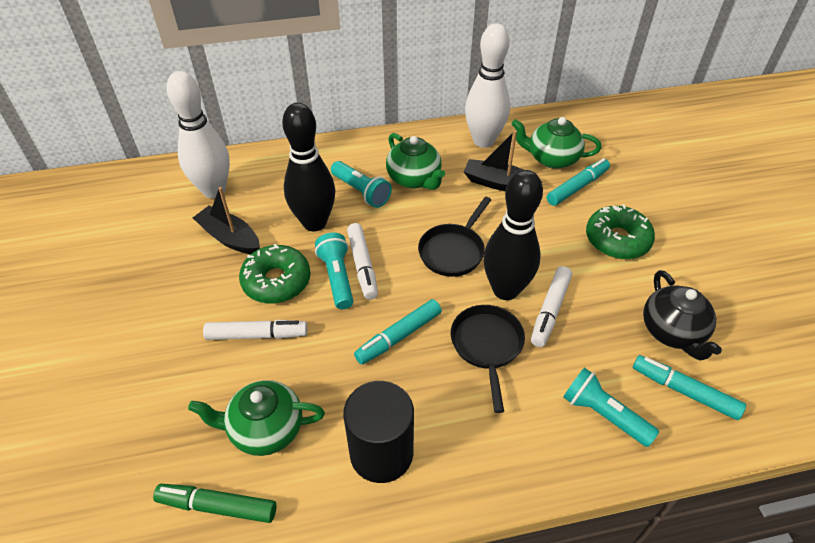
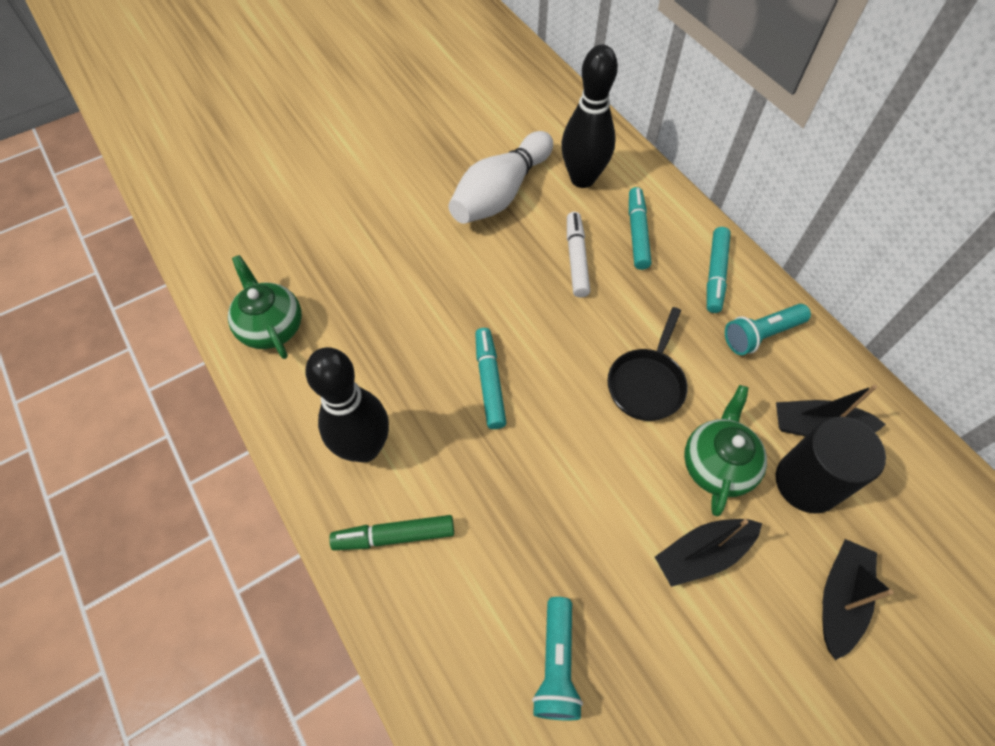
black boat: [193,187,260,254] [464,130,542,191] = 2 -> [655,519,762,587] [776,385,886,436] [822,539,893,660] = 3
black pan: [418,197,491,277] [451,305,525,413] = 2 -> [607,307,688,421] = 1
black teapot: [643,270,722,360] = 1 -> none = 0
green donut: [239,244,310,304] [586,204,655,259] = 2 -> none = 0
green teapot: [188,380,325,456] [386,133,445,190] [512,117,602,169] = 3 -> [228,255,302,359] [684,385,767,516] = 2
turquoise flashlight: [315,232,353,309] [331,161,392,208] [563,367,659,447] = 3 -> [532,597,583,720] [725,304,811,355] = 2
white bowling pin: [167,71,230,198] [465,23,510,148] = 2 -> [448,131,553,224] = 1
white marker: [203,320,307,340] [347,223,378,300] [531,266,572,347] = 3 -> [567,212,590,297] = 1

